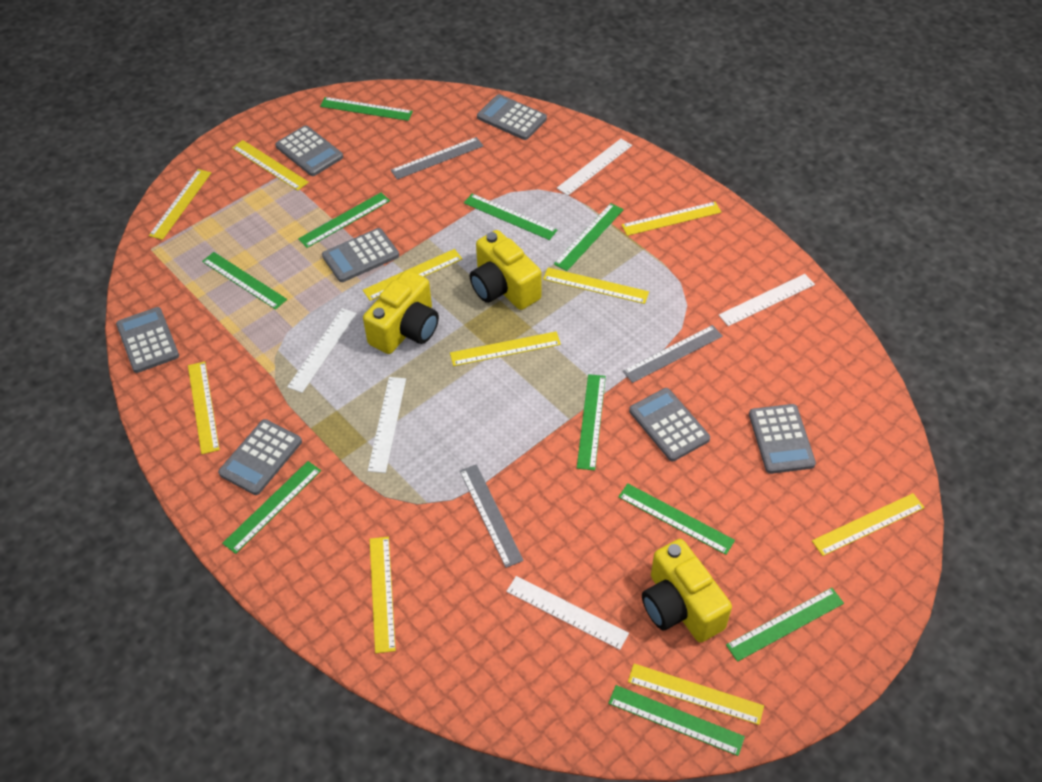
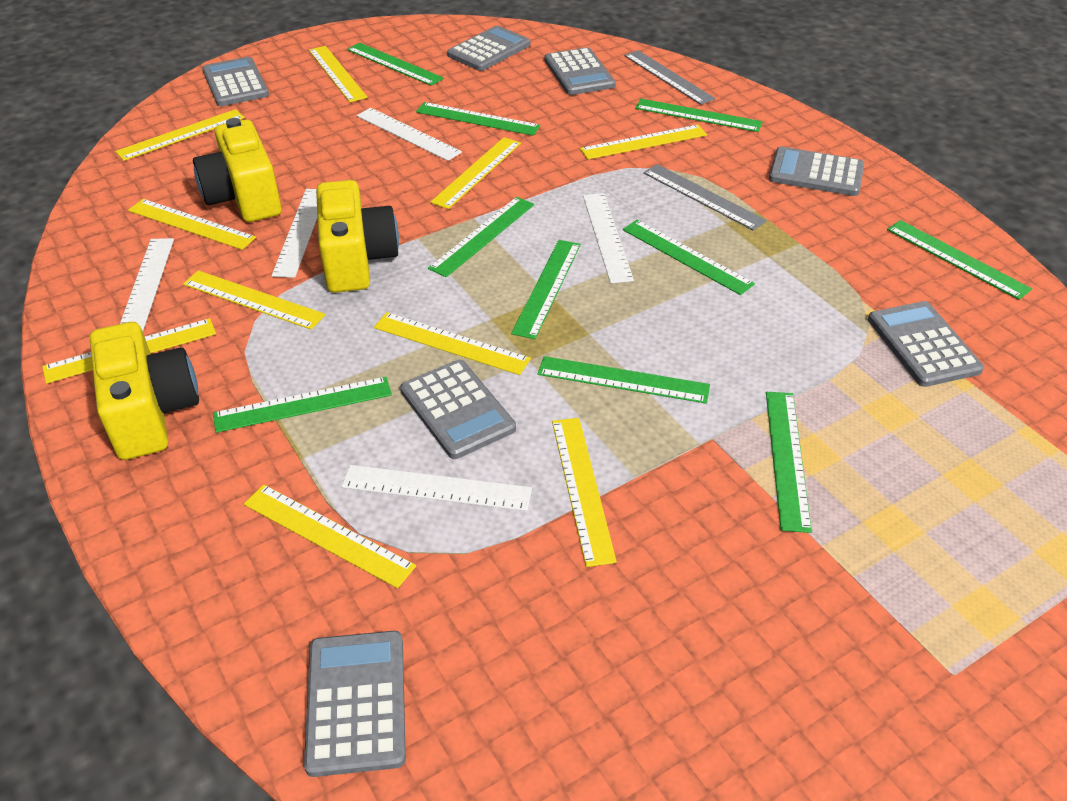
grey ruler: [391,137,483,179] [460,464,524,568] [623,325,723,383] = 3 -> [624,50,715,105] [643,164,767,231] = 2

